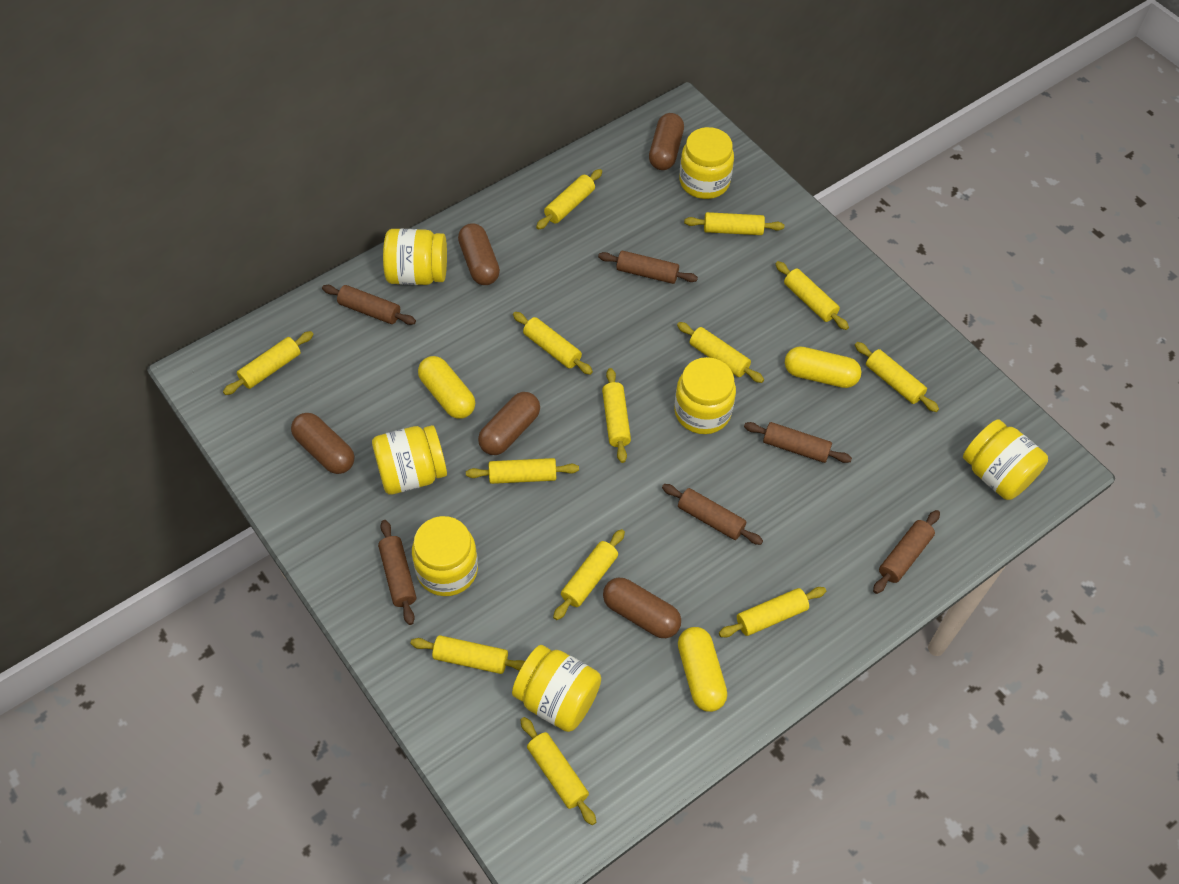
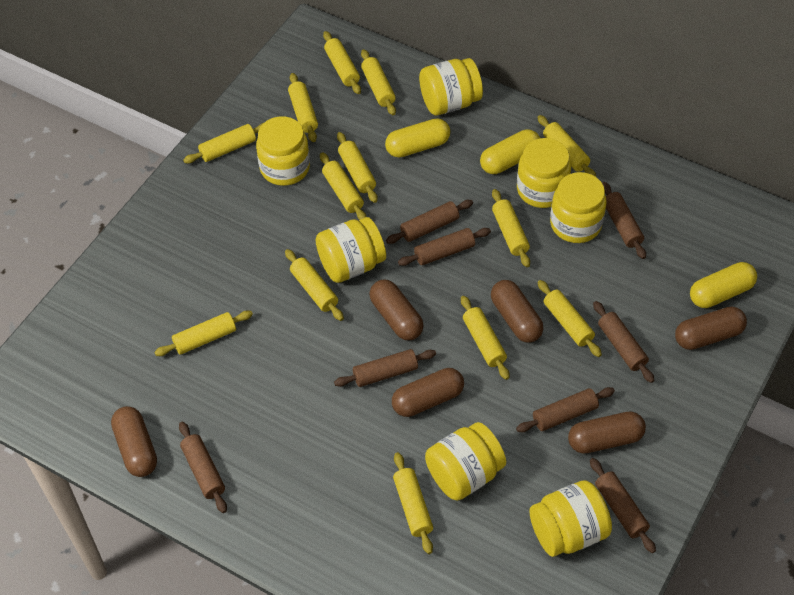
brown capsule: [291,413,354,474] [458,223,500,285] [478,392,540,455] [603,578,681,638] [649,113,684,170] = 5 -> [111,406,157,477] [370,280,424,340] [392,368,464,417] [491,280,543,343] [568,412,646,454] [675,306,747,350] = 6
brown rolling pin: [322,285,416,325] [378,520,416,625] [598,251,698,284] [662,484,763,545] [744,422,852,463] [873,510,940,594] = 6 -> [179,422,227,513] [334,349,436,387] [386,200,473,244] [398,228,491,266] [516,387,615,432] [590,458,656,553] [593,301,654,383] [602,182,646,259] = 8

